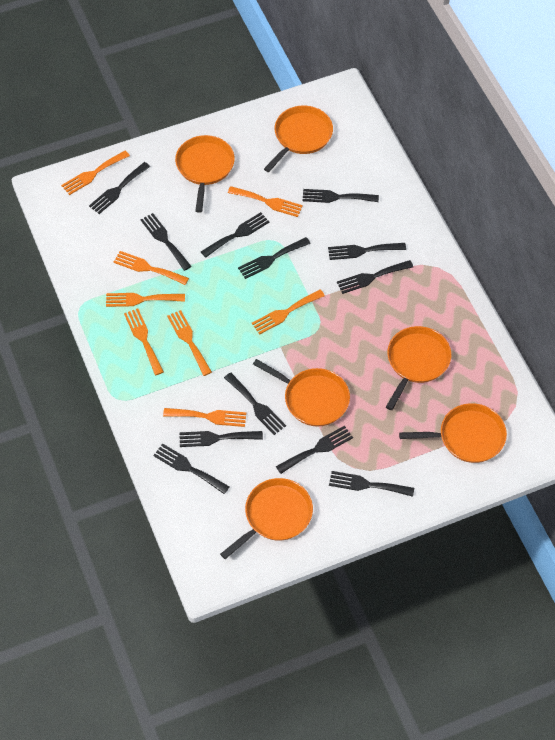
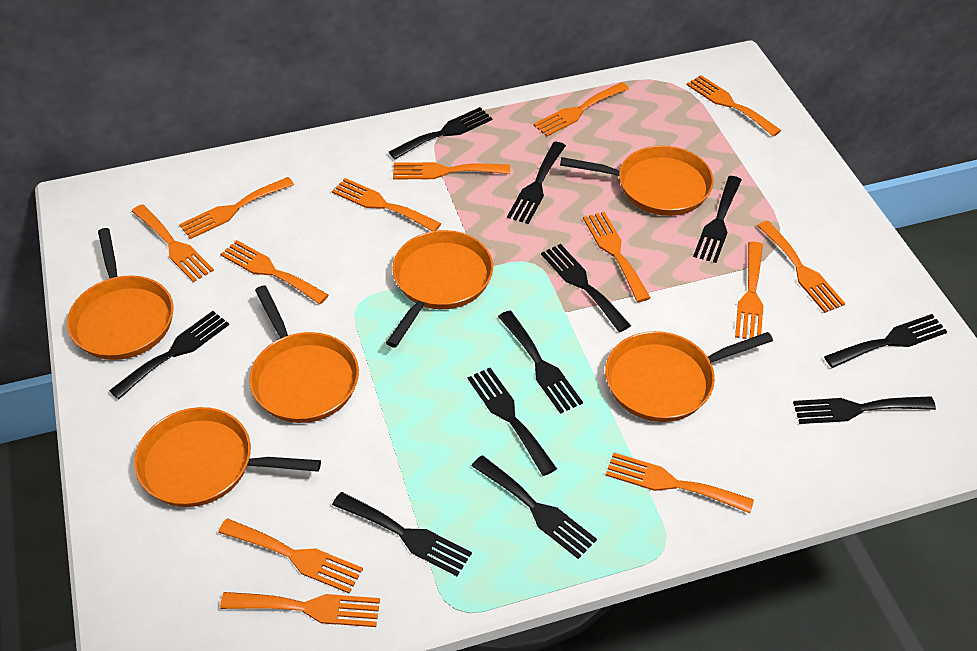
black fork: [89,162,150,214] [141,213,192,271] [153,444,229,494] [179,431,263,447] [201,212,270,258] [224,373,286,435] [238,237,311,279] [276,426,353,474] [303,189,379,203] [328,243,406,260] [329,471,414,497] [337,260,413,294] = 12 -> [109,311,229,399] [332,492,472,576] [389,107,492,159] [468,368,557,476] [472,455,597,559] [498,311,583,414] [507,142,566,224] [541,244,631,332] [693,176,742,263] [793,396,936,424] [824,314,948,368] = 11
orange fork: [61,150,130,195] [106,293,185,307] [114,251,189,285] [124,309,164,375] [163,408,246,427] [167,310,212,376] [228,186,303,217] [252,289,325,335] = 8 -> [132,204,214,282] [179,177,294,239] [218,518,363,594] [220,240,329,304] [220,592,380,627] [332,178,441,231] [393,162,510,179] [533,82,629,137] [583,212,651,302] [606,452,754,513] [687,75,782,137] [735,242,763,339] [757,221,846,313] = 13

